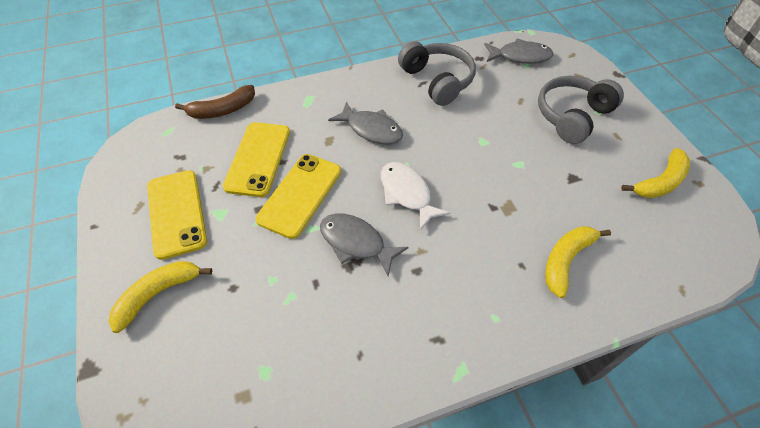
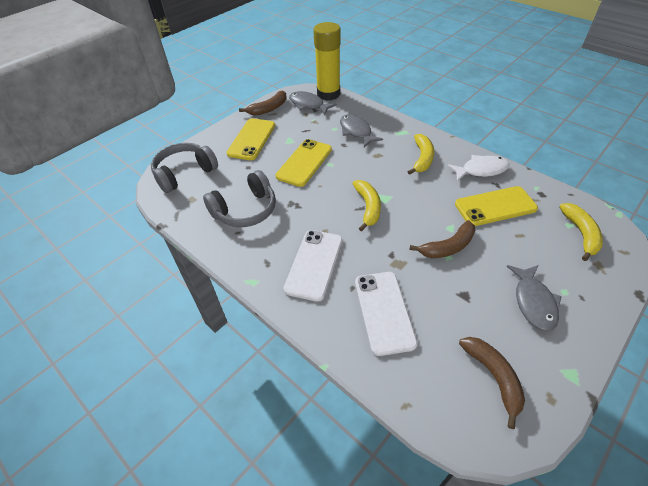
brown banana: [175,85,255,119] = 1 -> [239,91,286,116] [409,220,475,258] [459,337,525,429] = 3
white phone: none = 0 -> [283,230,343,302] [355,272,418,356] = 2
yellow glue stick: none = 0 -> [313,22,341,101] = 1

